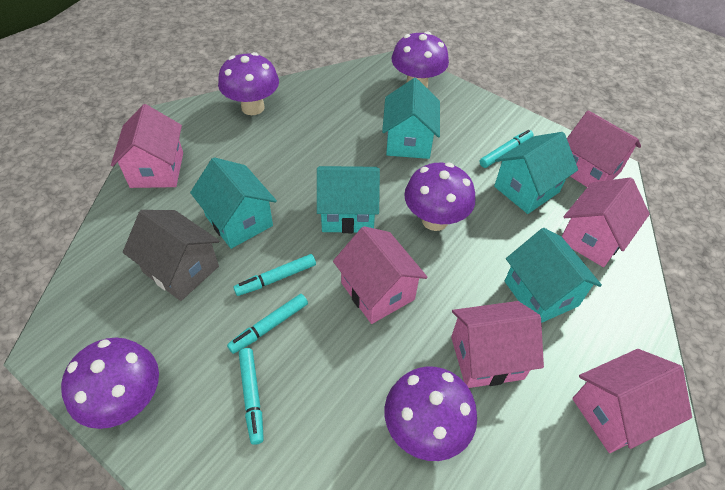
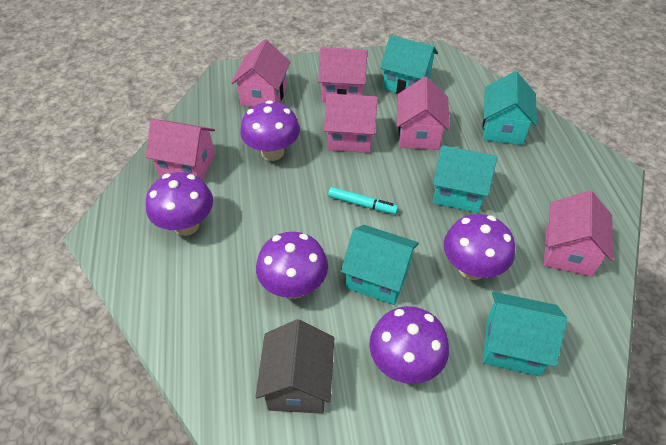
turquoise marker: [227,294,308,354] [233,254,316,296] [239,348,264,445] [480,130,534,168] = 4 -> [328,187,398,214] = 1

